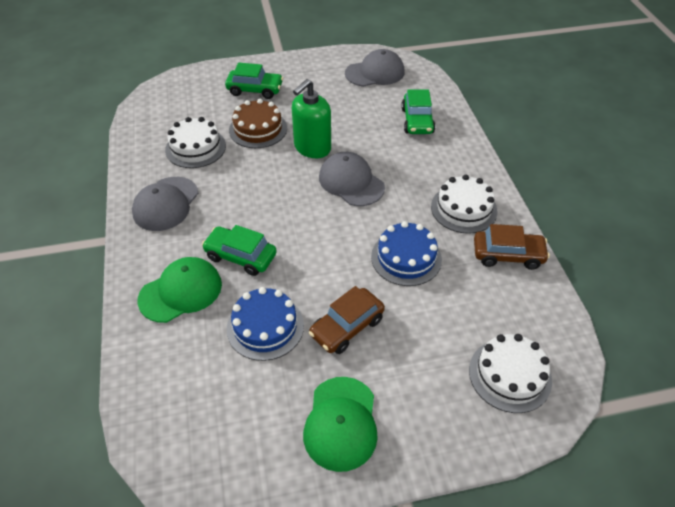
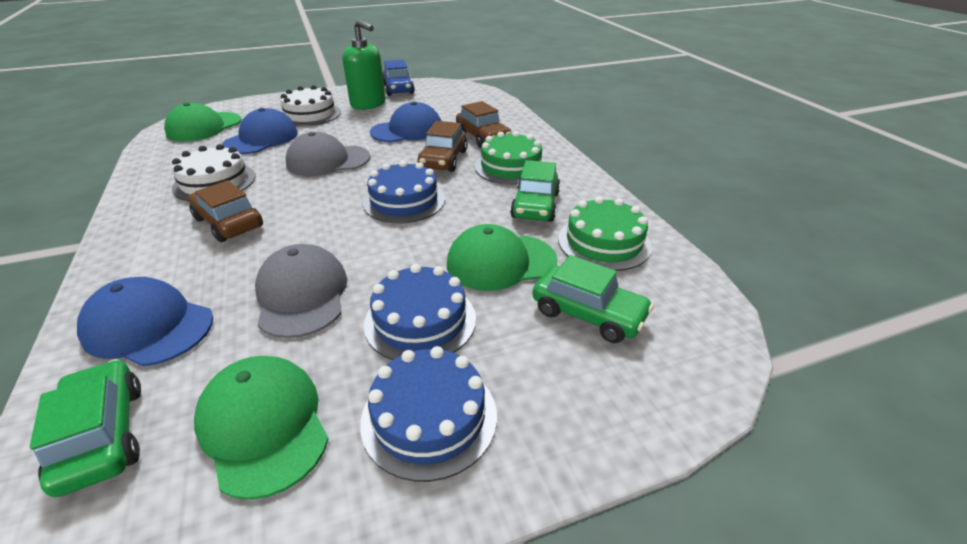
blue cake: [227,287,304,361] [371,221,442,286] = 2 -> [360,346,497,482] [363,161,445,223] [364,264,476,360] = 3
blue cap: none = 0 -> [77,277,213,367] [222,108,298,154] [370,102,441,143] = 3
blue car: none = 0 -> [383,60,415,96] = 1
brown cake: [229,99,287,148] = 1 -> none = 0
brown car: [309,286,385,354] [474,224,550,270] = 2 -> [188,180,263,242] [417,121,468,172] [456,101,511,148] = 3
green cake: none = 0 -> [475,131,545,185] [558,196,652,271] = 2
green cap: [138,257,222,323] [303,377,378,472] = 2 -> [164,102,242,141] [194,356,329,500] [447,224,558,291] = 3
grey cap: [132,177,199,231] [319,152,385,206] [345,49,405,87] = 3 -> [255,244,348,338] [286,132,371,176] = 2
white cake: [165,117,226,168] [431,175,498,234] [469,334,552,413] = 3 -> [172,144,255,201] [281,85,341,126] = 2

